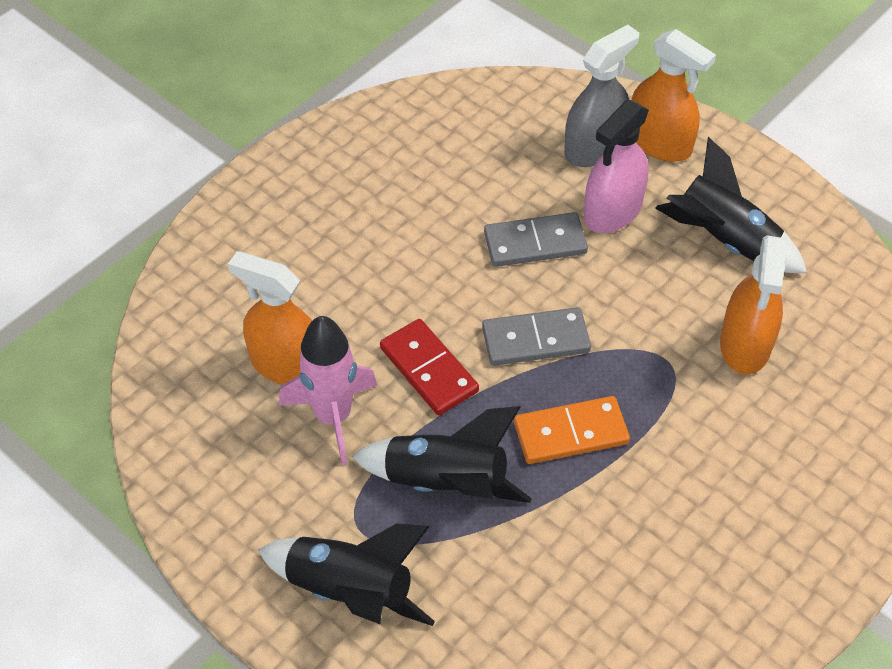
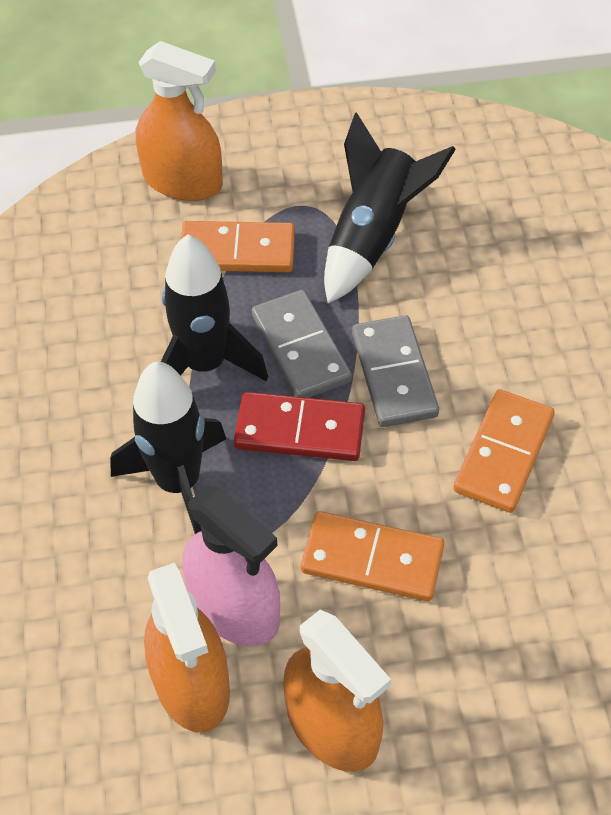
grey spray bottle: [564,25,639,167] = 1 -> none = 0
orange domino: [514,396,630,464] = 1 -> [181,221,295,272] [301,511,445,601] [453,389,555,513] = 3
pink rocket: [279,316,377,466] = 1 -> none = 0

